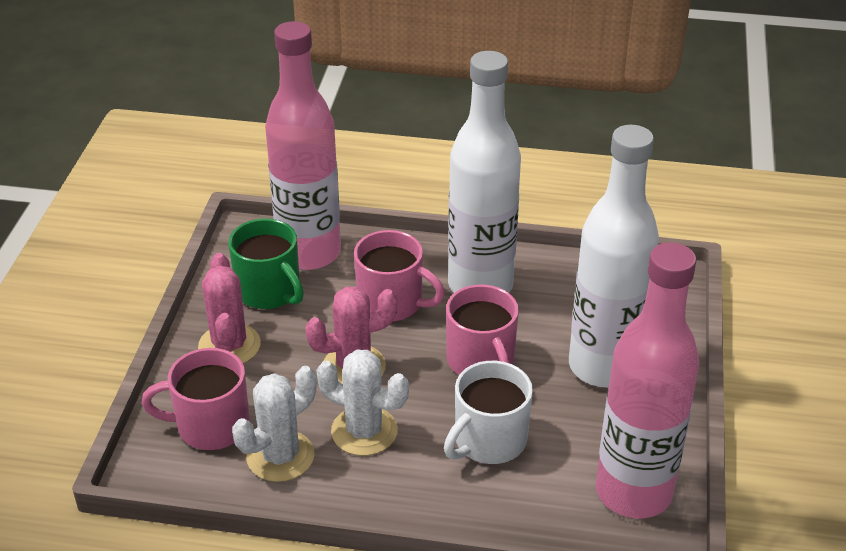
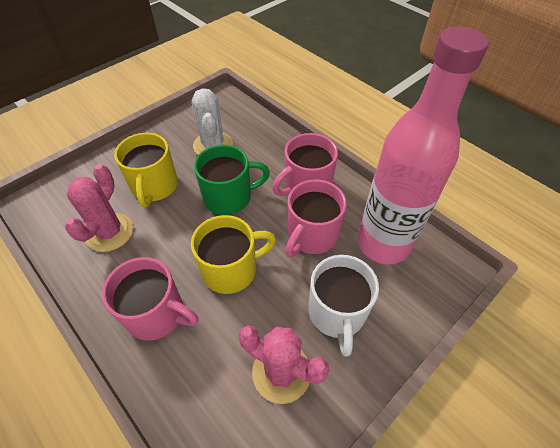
pink bottle: [265,21,341,270] [596,242,699,518] = 2 -> [358,26,489,264] = 1
white bottle: [448,51,521,293] [569,125,659,387] = 2 -> none = 0
white cactus: [232,366,316,482] [317,349,409,456] = 2 -> [192,88,233,155] = 1
yellow mug: none = 0 -> [114,133,178,207] [191,215,276,294] = 2

